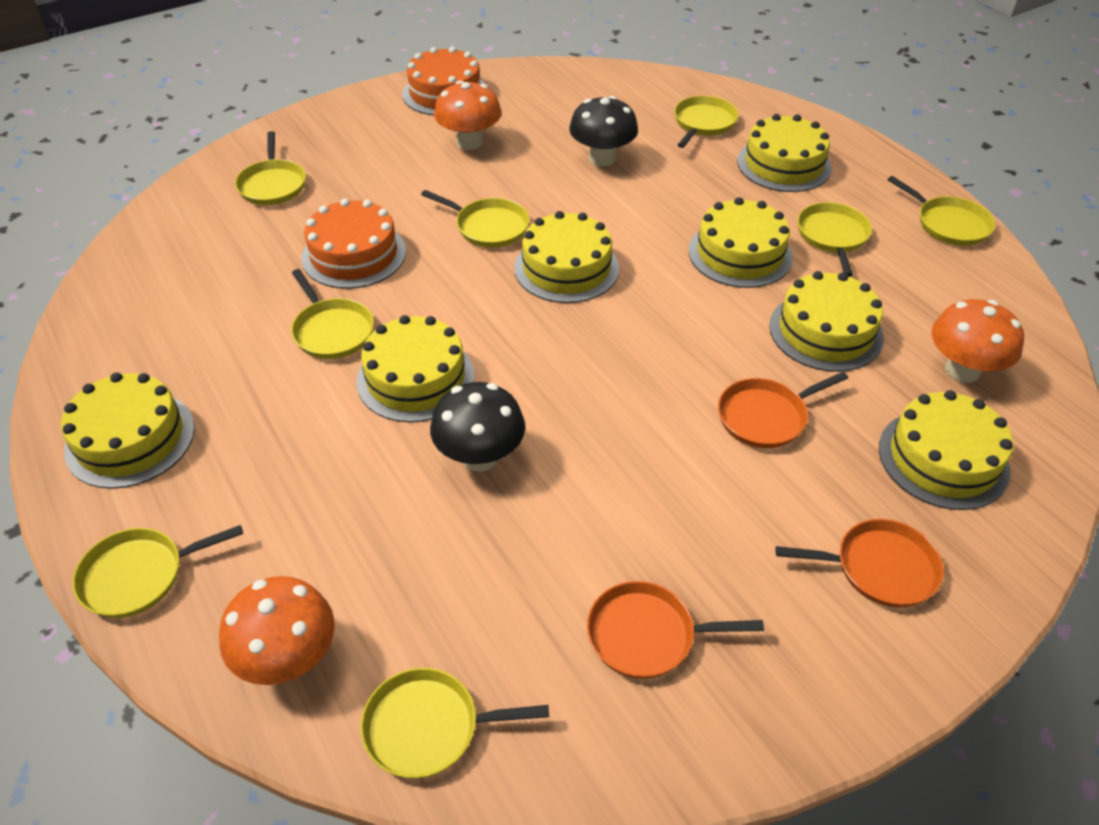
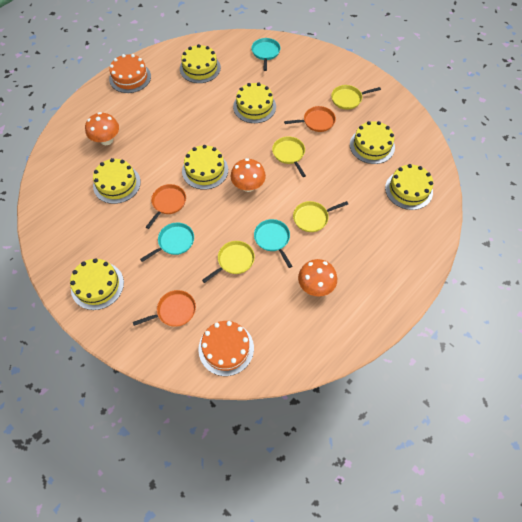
black mushroom: [430,382,525,472] [569,96,638,166] = 2 -> none = 0
turquoise pan: none = 0 -> [140,222,194,262] [251,38,281,71] [254,219,292,268] = 3
yellow pan: [73,525,243,618] [235,131,306,205] [291,269,374,359] [361,668,549,779] [421,190,530,248] [674,96,739,148] [797,202,872,277] [888,176,995,246] = 8 -> [202,241,255,283] [272,136,306,177] [293,201,348,232] [331,85,381,110] = 4

